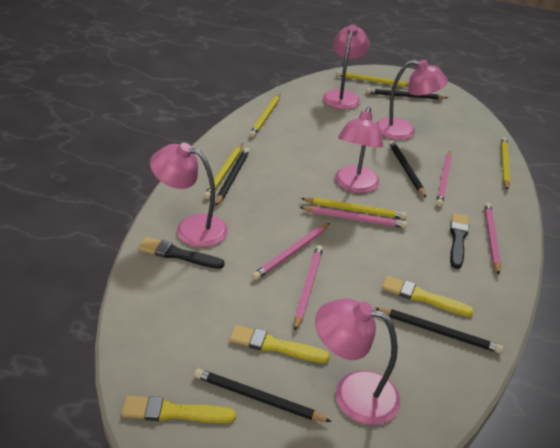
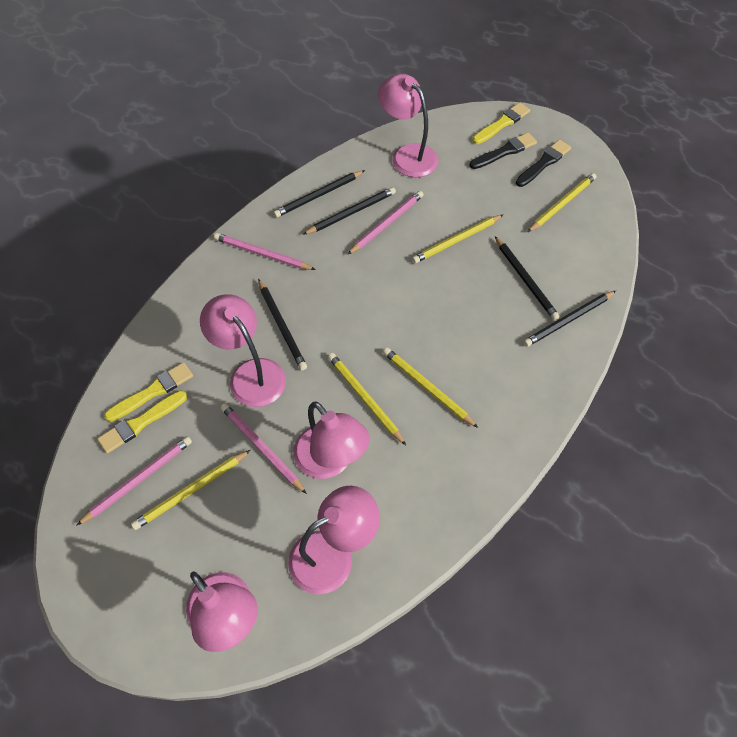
pink pencil: [252,223,330,280] [294,245,323,331] [300,206,407,228] [436,151,452,206] [484,203,501,275] = 5 -> [76,436,192,526] [214,233,316,270] [220,403,307,494] [347,191,423,255] = 4

